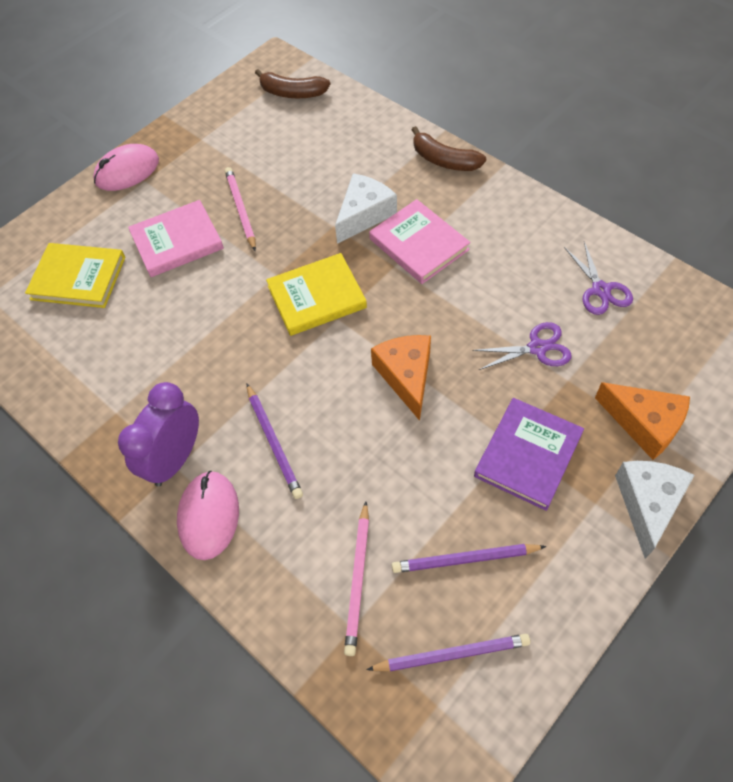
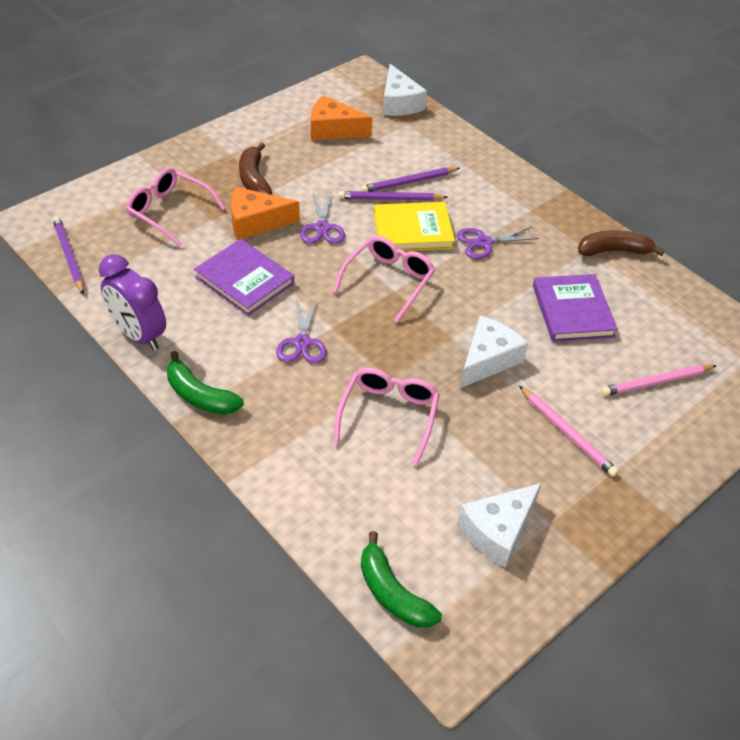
green banana: none = 0 -> [167,351,244,415] [361,531,442,628] = 2
pink book: [128,200,224,277] [369,199,470,284] = 2 -> none = 0
pink glasses: none = 0 -> [126,168,226,247] [333,236,435,323] [334,368,440,465] = 3
pink mouse: [93,144,159,191] [177,471,239,560] = 2 -> none = 0
purple book: [474,398,584,511] = 1 -> [194,239,294,316] [533,274,618,342] = 2
purple scissors: [472,322,572,370] [564,242,633,315] = 2 -> [276,299,327,364] [300,191,345,244] [457,227,539,259] = 3
white cheese: [335,173,397,244] [615,461,695,559] = 2 -> [383,64,427,116] [458,483,542,568] [460,316,528,388] = 3
yellow book: [25,243,125,308] [266,253,367,336] = 2 -> [374,202,455,251] = 1

